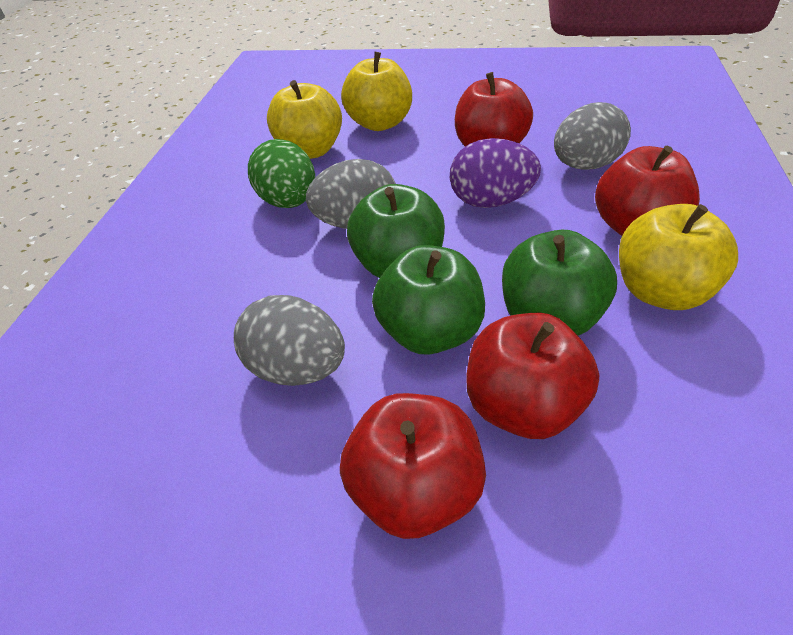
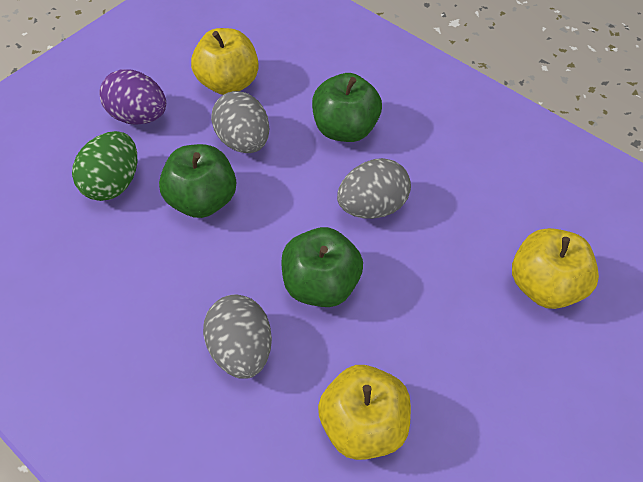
red apple: [340,393,486,539] [455,72,533,147] [466,313,599,439] [595,146,700,236] = 4 -> none = 0

